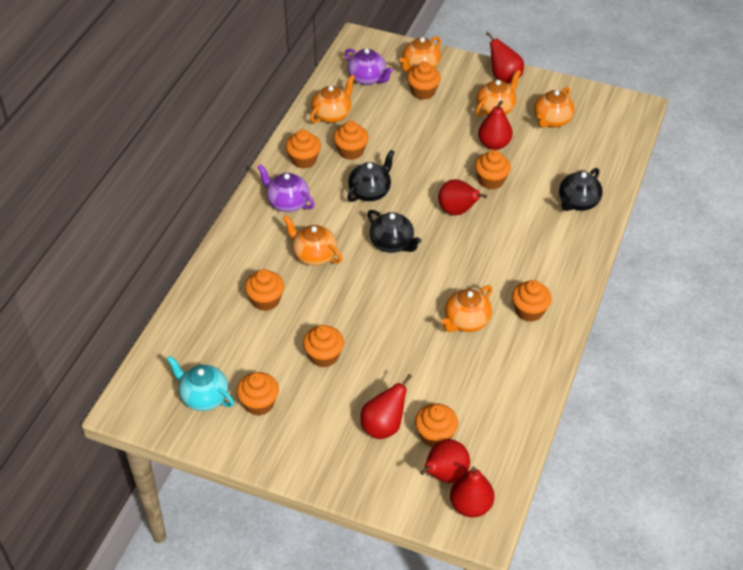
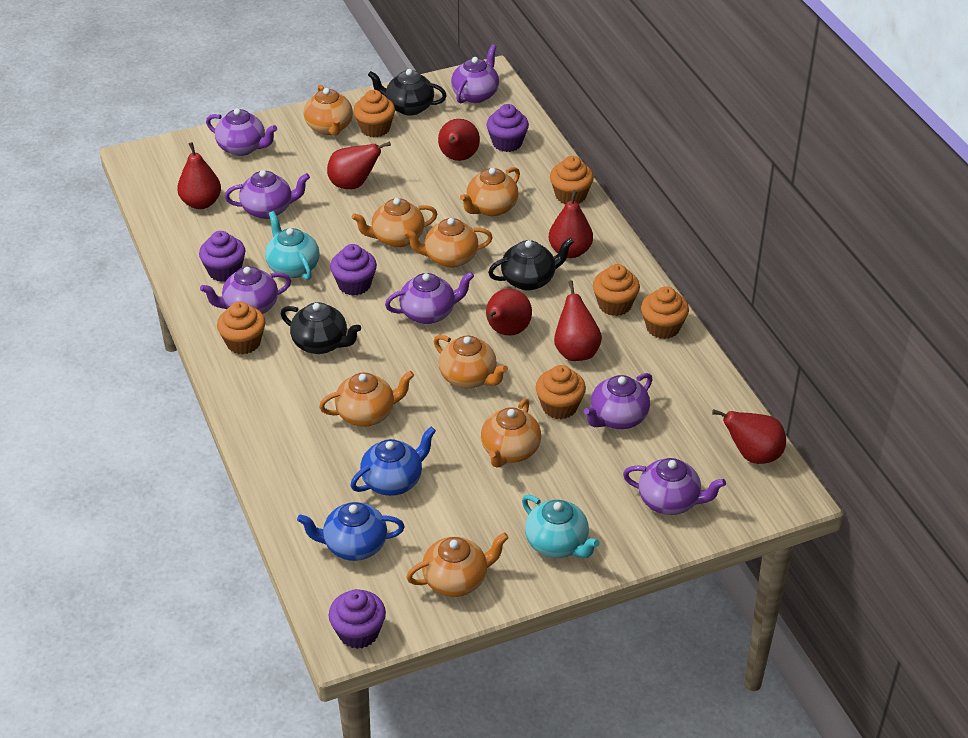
blue teapot: none = 0 -> [297,502,405,561] [350,427,436,496] = 2
orange cupcake: [236,372,279,416] [245,269,284,311] [285,129,321,169] [303,325,344,367] [333,121,369,160] [407,62,441,100] [415,403,458,447] [475,150,511,189] [512,280,552,322] = 9 -> [217,301,266,354] [353,90,395,137] [536,365,586,419] [550,156,594,204] [593,264,640,316] [641,286,689,339] = 6
orange teapot: [283,215,342,266] [310,75,355,123] [399,36,441,72] [441,285,492,332] [476,70,521,116] [534,87,575,128] = 6 -> [304,85,353,136] [319,371,414,427] [352,198,437,247] [404,218,493,268] [406,532,509,597] [434,335,508,388] [460,167,520,216] [481,398,541,467] = 8
purple cupcake: none = 0 -> [199,231,245,282] [328,589,386,649] [330,244,377,295] [487,104,529,152] = 4
purple teapot: [257,164,315,212] [345,48,393,85] = 2 -> [200,266,291,314] [206,108,277,156] [225,170,310,219] [385,272,474,324] [451,44,499,103] [584,373,653,429] [623,458,726,515] = 7
red pear: [360,374,412,439] [420,439,470,483] [438,179,487,216] [450,467,494,517] [478,100,513,150] [486,32,524,83] = 6 -> [177,142,221,209] [327,141,391,189] [438,119,480,161] [486,289,532,336] [549,190,593,258] [554,280,602,361] [712,409,786,464] = 7
turquoise teapot: [167,356,234,411] = 1 -> [265,211,320,280] [522,495,600,558] = 2

